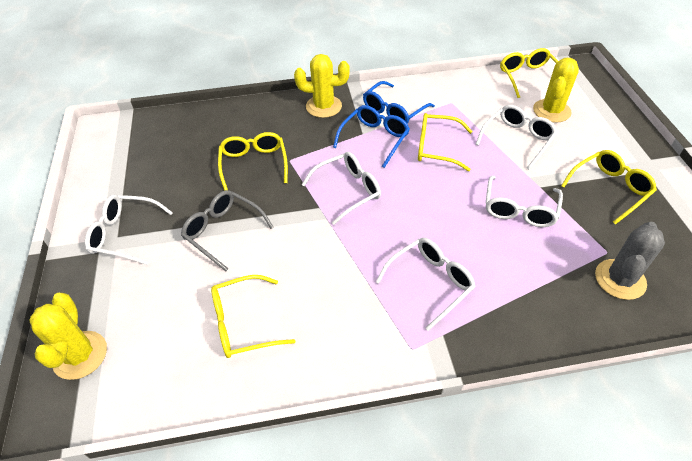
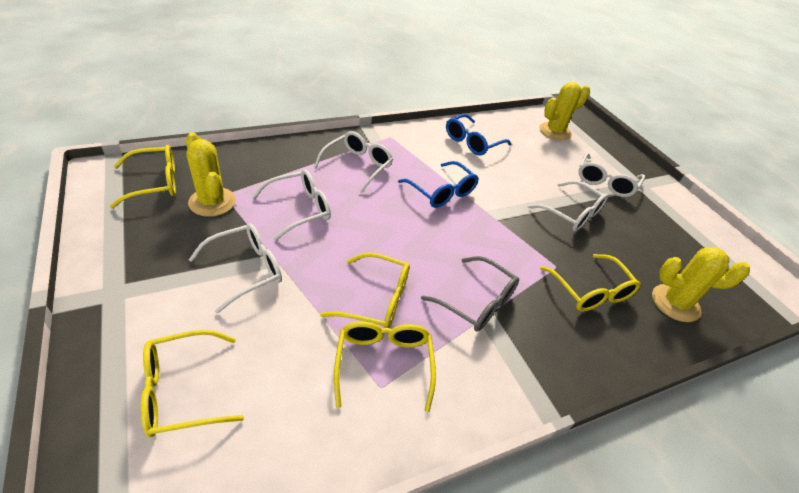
grey cactus: [595,222,665,300] = 1 -> none = 0

